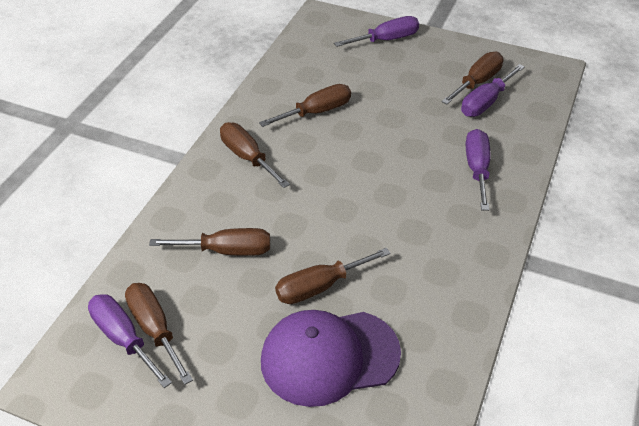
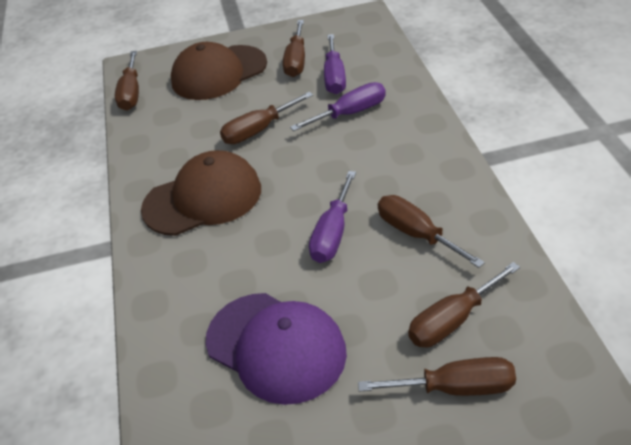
brown cap: none = 0 -> [141,150,261,236] [171,42,267,100] = 2
purple screwdriver: [88,294,172,388] [334,16,419,47] [461,64,525,117] [466,129,490,211] = 4 -> [290,82,386,131] [309,171,356,263] [324,34,346,94] = 3

